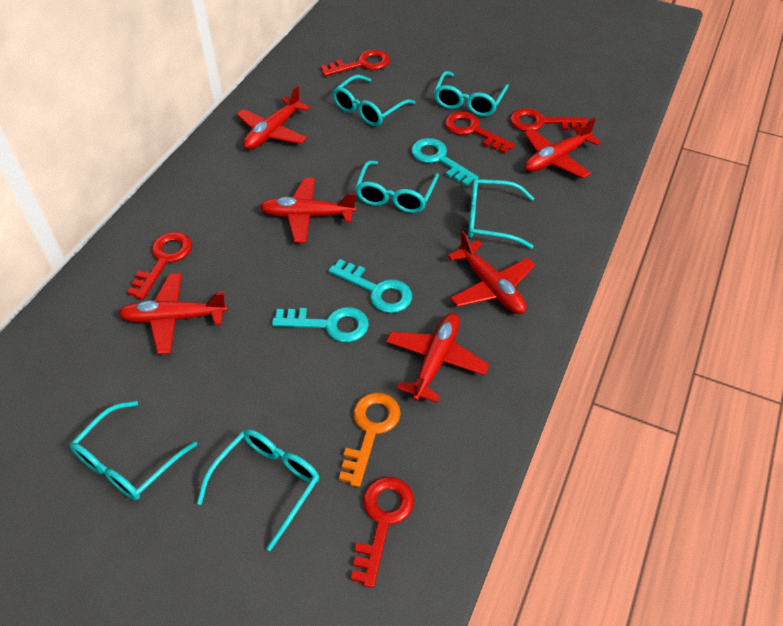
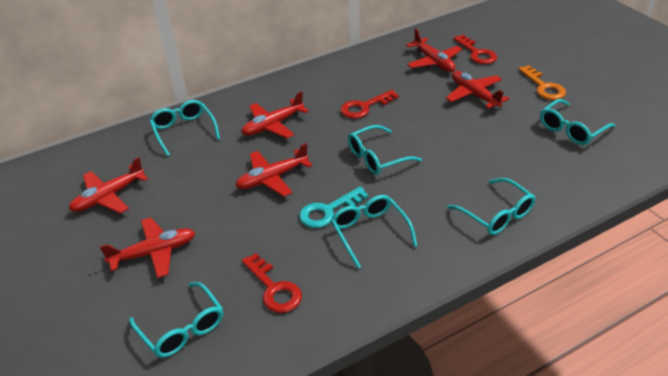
red key: [127,232,192,300] [320,50,390,76] [351,477,414,588] [445,111,515,154] [510,108,588,131] = 5 -> [242,253,302,313] [340,90,399,119] [453,35,497,64] = 3
turquoise key: [272,307,369,342] [328,259,412,313] [411,138,479,186] = 3 -> [299,187,369,228] = 1

